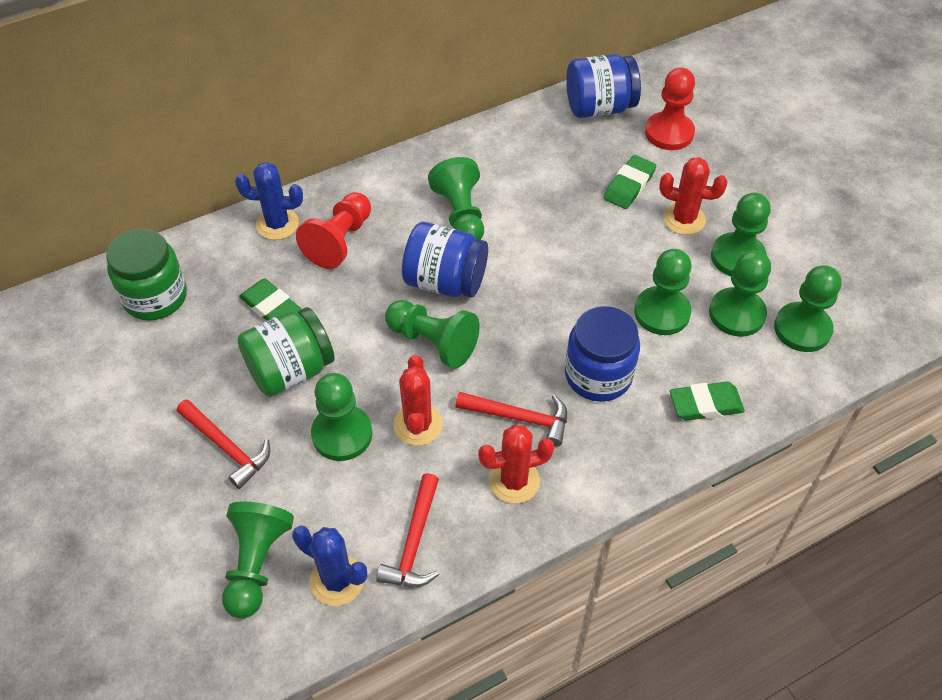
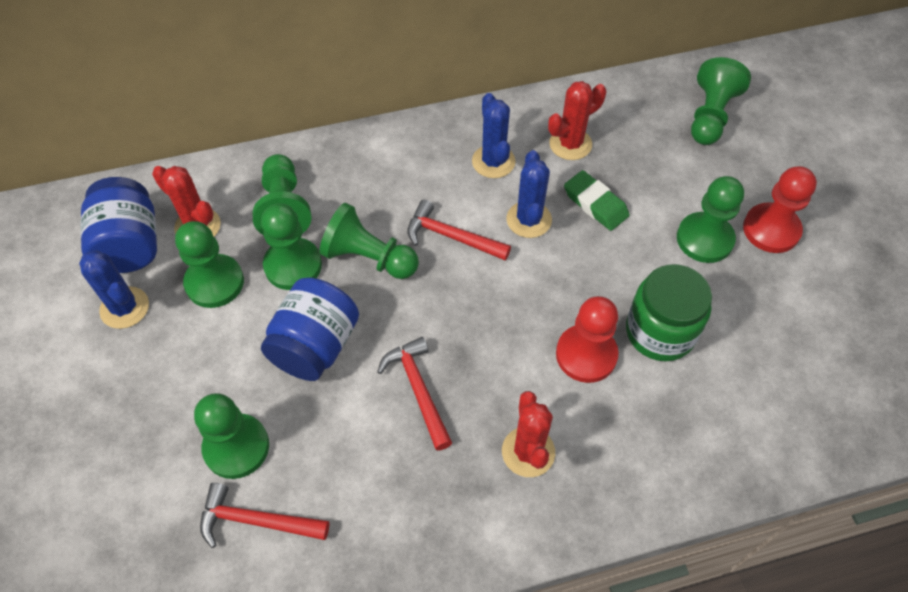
blue cactus: [235,162,303,240] [292,525,367,606] = 2 -> [79,251,149,329] [472,93,515,178] [506,150,552,238] = 3
blue jar: [402,222,488,298] [565,306,640,402] [566,54,641,118] = 3 -> [81,177,157,273] [261,277,359,381] = 2
green eraser: [239,279,301,321] [604,155,656,209] [670,381,745,421] = 3 -> [564,170,629,231] = 1
green jar: [106,229,187,321] [237,307,335,397] = 2 -> [626,264,712,361] = 1
green pawn: [222,501,294,618] [311,373,372,461] [385,300,480,368] [428,157,484,240] [634,249,691,335] [709,250,771,337] [711,193,771,276] [774,265,842,352] = 8 -> [175,221,244,308] [194,393,269,479] [253,154,311,235] [261,204,322,290] [319,203,419,279] [677,176,744,263] [691,57,751,145] = 7

